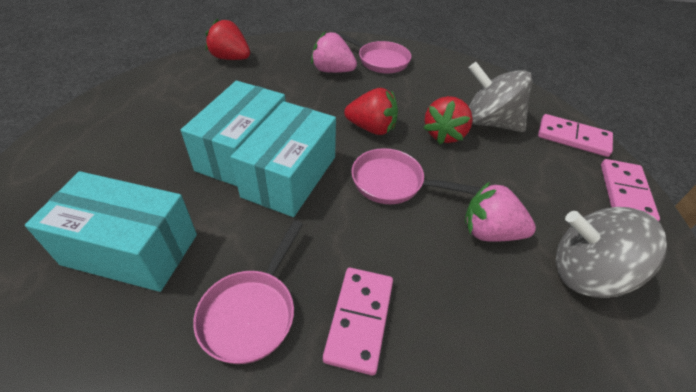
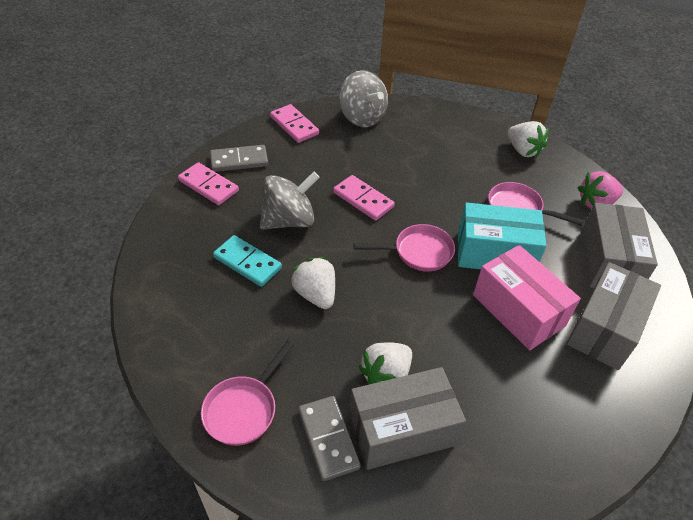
grey box: none = 0 -> [349,367,466,470] [567,262,661,370] [581,203,658,288] = 3
grey domino: none = 0 -> [210,145,268,172] [298,396,361,481] = 2
pink box: none = 0 -> [473,245,581,350] = 1
pink strawberry: [311,31,357,73] [465,182,536,242] = 2 -> [578,171,623,209] = 1
red strawberry: [206,18,250,60] [344,88,398,135] [423,96,473,145] = 3 -> none = 0
turquoise box: [25,171,197,292] [181,81,286,187] [231,101,336,217] = 3 -> [458,203,546,269] = 1
turquoise domino: none = 0 -> [213,235,282,287] = 1
white strawberry: none = 0 -> [290,257,335,309] [358,342,412,385] [508,121,549,158] = 3

